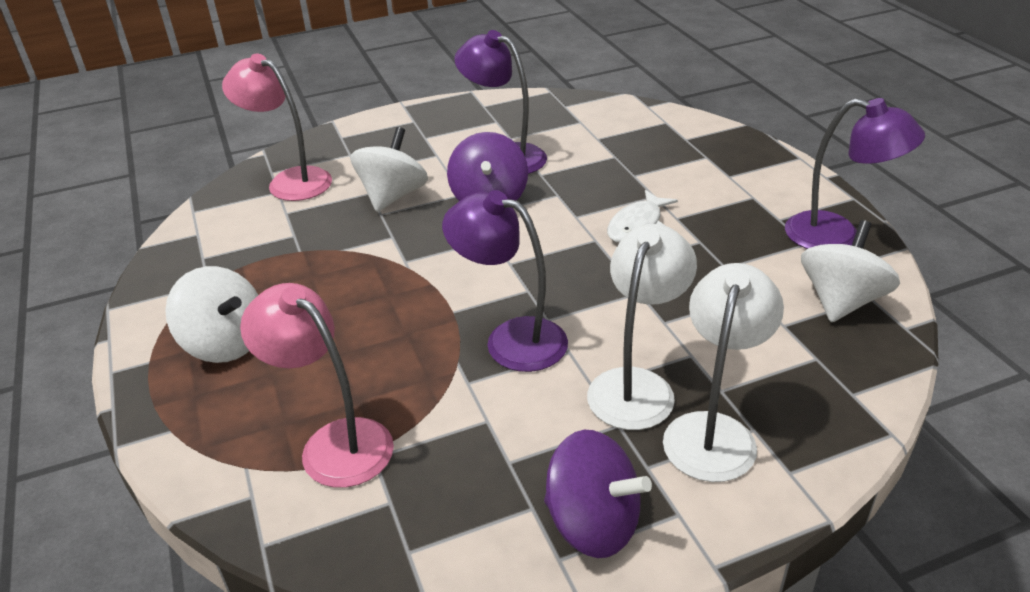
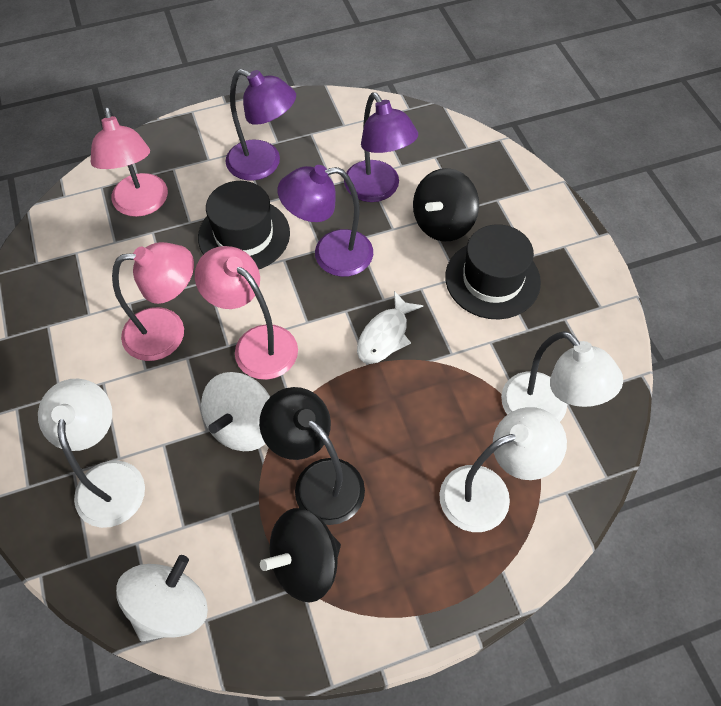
black hat: none = 0 -> [198,181,290,269] [445,224,541,319] = 2
black lamp: none = 0 -> [259,387,365,525] = 1
black spinning top: none = 0 -> [260,508,341,603] [413,168,479,241] = 2
pink lamp: [222,54,332,201] [240,283,394,488] = 2 -> [91,107,168,217] [112,242,194,361] [195,246,298,380] = 3
purple spinning top: [447,132,528,201] [544,430,652,558] = 2 -> none = 0
white lamp: [587,224,697,430] [663,263,784,482] = 2 -> [38,379,145,528] [439,407,567,532] [501,331,623,422] = 3
white spinning top: [165,266,258,363] [350,127,428,212] [801,220,900,322] = 3 -> [116,555,208,642] [201,372,270,451] = 2

